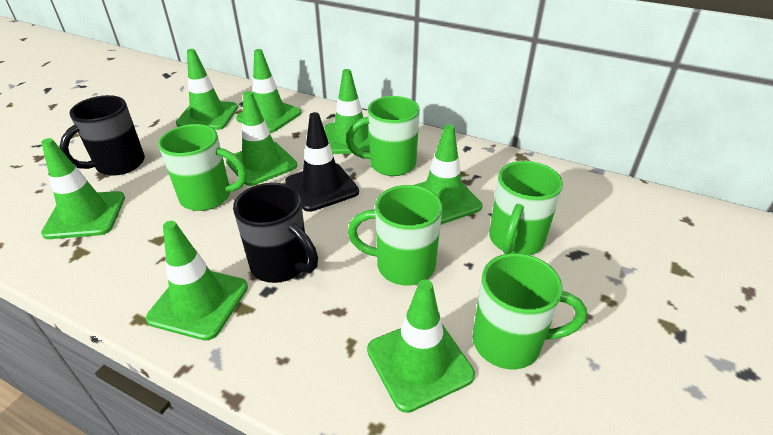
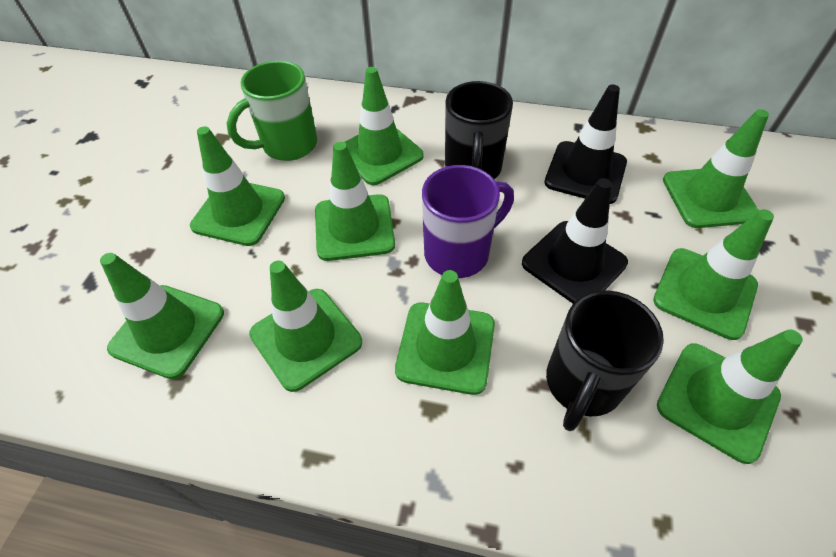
black traffic cone: [285,112,359,212] = 1 -> [522,178,628,303] [544,84,627,204] = 2
green mug: [158,124,247,211] [346,96,420,176] [348,185,442,285] [473,253,587,369] [489,161,563,255] = 5 -> [227,61,317,161] = 1
green traffic cone: [41,138,125,239] [146,221,248,341] [176,49,238,130] [226,91,297,186] [236,49,301,133] [325,69,370,154] [367,280,475,413] [415,124,482,225] = 8 -> [100,253,224,379] [190,126,285,246] [249,261,362,392] [315,142,395,261] [344,67,424,185] [395,270,495,395] [653,209,774,340] [657,329,803,464] [663,109,769,228] = 9
purple mug: none = 0 -> [422,165,514,278] = 1

